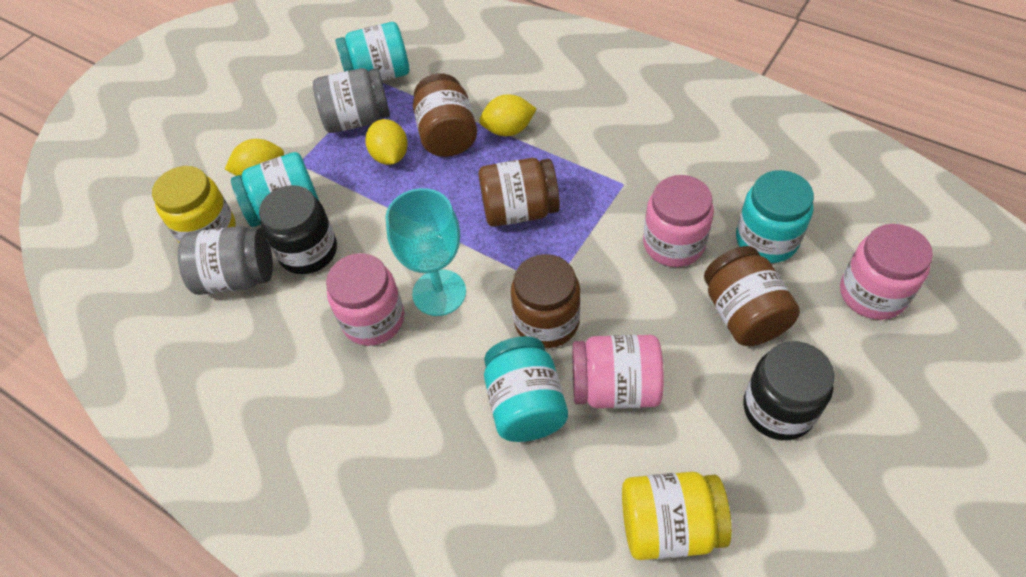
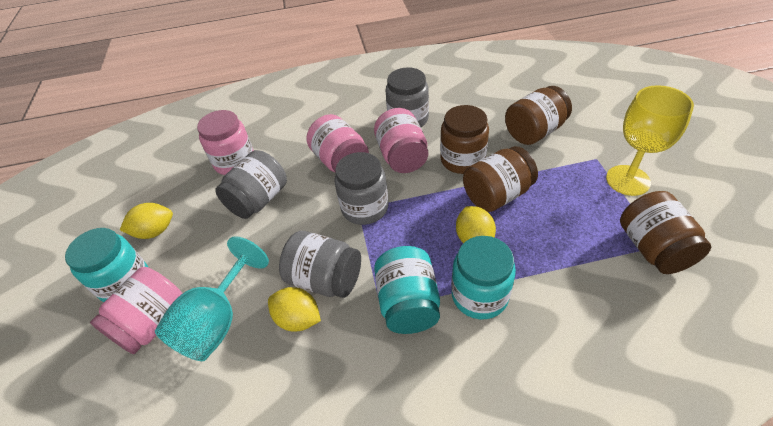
black jar: [259,185,337,274] [743,341,834,440] = 2 -> none = 0
grey jar: [178,226,273,295] [313,68,390,133] = 2 -> [215,150,287,219] [279,231,361,298] [334,152,388,225] [385,67,429,127] = 4
turquoise jar: [231,152,319,227] [336,22,409,82] [484,336,568,442] [736,170,814,263] = 4 -> [65,228,148,302] [374,246,440,334] [451,236,516,319] = 3
yellow goblet: none = 0 -> [606,85,694,196] = 1
yellow jar: [152,166,235,243] [622,472,732,560] = 2 -> none = 0

